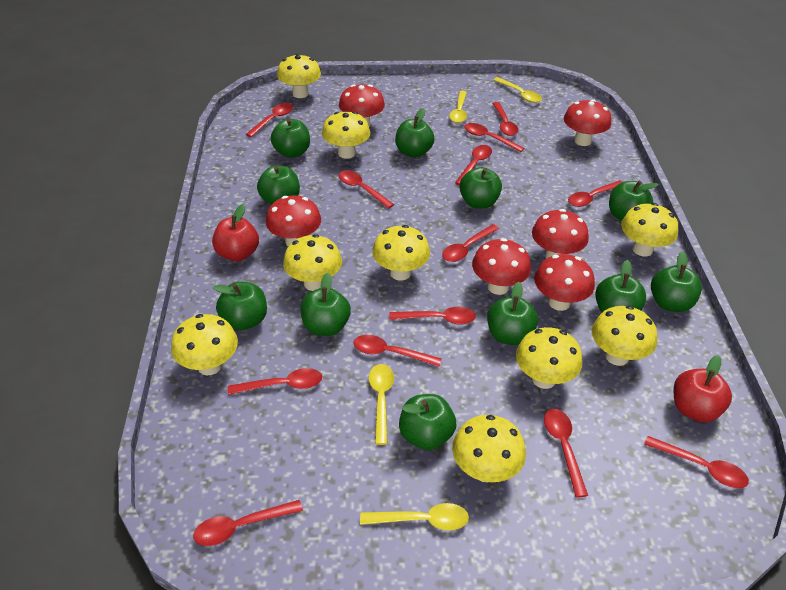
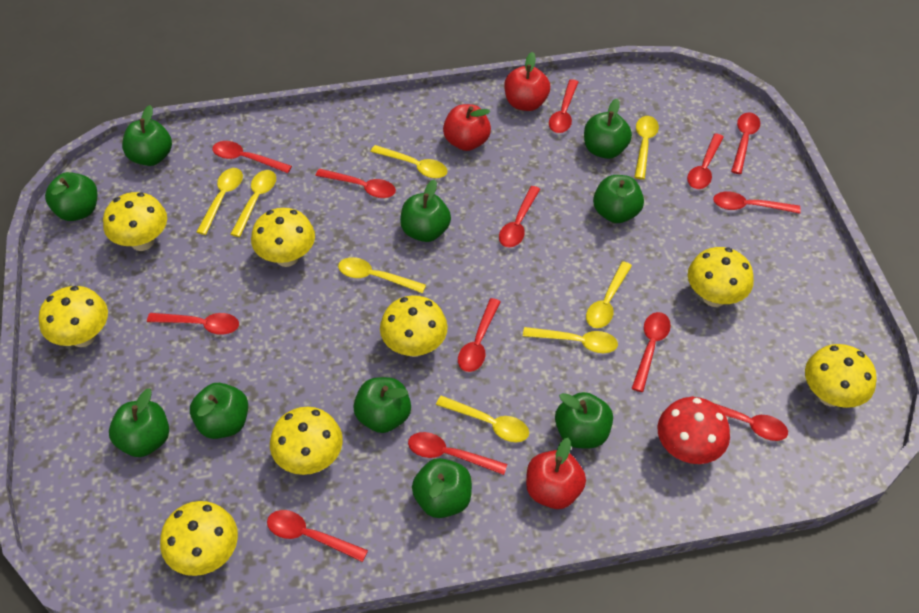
green apple: [213,282,267,330] [257,165,300,205] [271,119,310,158] [300,273,351,336] [395,108,434,158] [399,394,456,450] [459,167,502,209] [487,282,538,345] [595,260,646,312] [609,181,659,221] [651,251,702,312] = 11 -> [45,172,98,221] [109,388,169,457] [122,105,172,166] [190,383,248,439] [353,377,411,433] [400,179,451,242] [412,458,472,518] [555,392,613,448] [584,99,632,159] [593,175,644,223] = 10
red apple: [212,204,259,261] [674,355,732,422] = 2 -> [443,104,491,151] [504,52,550,111] [526,438,586,509] = 3
red mushroom: [266,195,321,246] [339,84,385,127] [472,238,531,295] [532,209,589,259] [534,254,595,311] [564,99,611,146] = 6 -> [658,397,730,464] = 1
yellow mushroom: [171,314,238,376] [277,54,321,98] [283,234,342,291] [322,112,370,159] [372,225,430,281] [452,415,526,482] [516,327,583,389] [592,306,657,366] [621,203,678,257] = 9 -> [39,286,108,347] [103,192,167,251] [160,501,238,576] [251,208,315,267] [270,407,343,475] [380,295,448,357] [688,247,754,307] [805,344,877,408] = 8
yellow spoon: [360,503,469,530] [368,364,394,445] [449,91,467,123] [493,77,542,103] = 4 -> [196,168,243,235] [230,170,276,237] [338,257,426,293] [371,145,448,178] [436,395,529,442] [523,327,618,353] [586,261,632,328] [634,116,659,179] = 8

